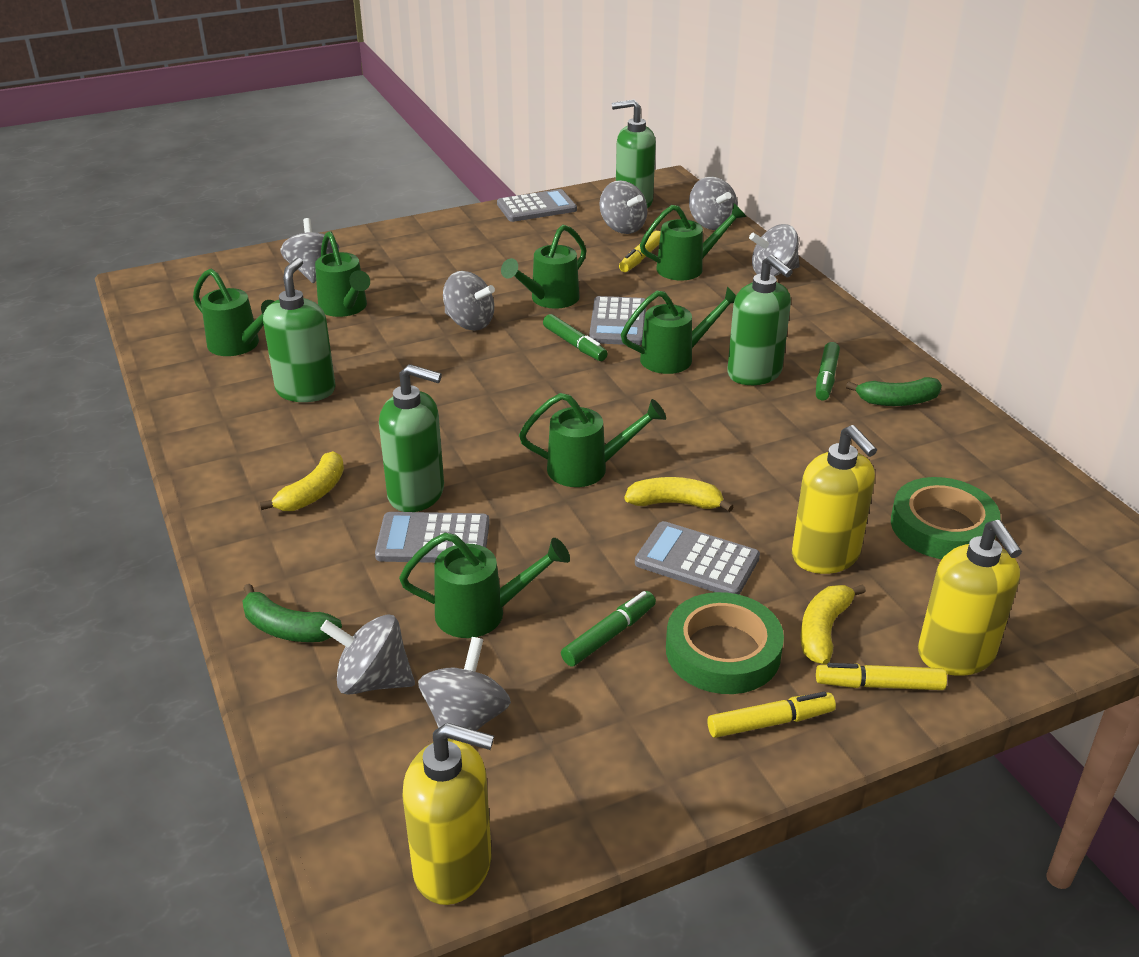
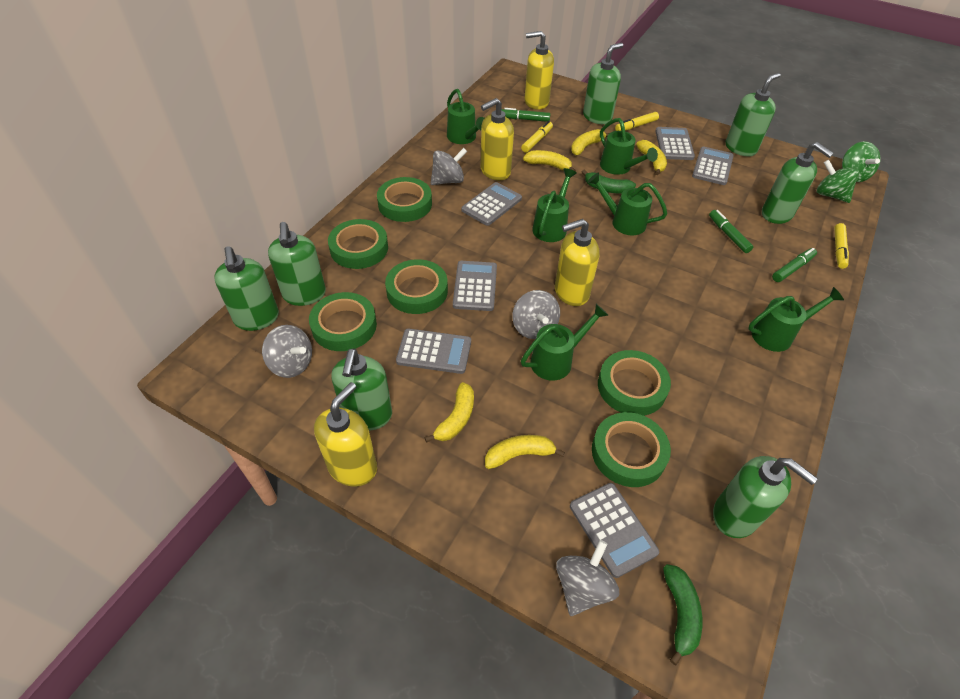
green soap dispenser: [263,258,336,402] [379,364,444,512] [612,99,656,208] [727,255,793,385] = 4 -> [214,246,279,331] [268,222,326,306] [331,348,392,431] [583,43,623,124] [713,456,818,538] [726,73,781,156] [762,142,834,224] = 7
green spinning top: none = 0 -> [817,160,860,203] [842,141,880,182] = 2
green tape: [666,592,784,694] [891,477,1000,559] = 2 -> [309,292,377,351] [328,219,388,269] [377,177,432,222] [385,259,448,314] [592,412,671,487] [598,350,671,416] = 6
green watering can: [193,269,274,356] [315,231,370,317] [399,533,570,638] [501,224,587,309] [519,393,666,487] [621,286,736,374] [640,203,746,280] = 7 -> [447,89,484,144] [521,304,608,381] [532,168,577,242] [588,172,667,235] [600,118,658,175] [748,287,844,352] = 6
grey calculator: [375,512,490,563] [497,189,577,222] [589,296,646,345] [635,521,760,595] = 4 -> [396,329,471,374] [453,261,497,311] [461,182,522,226] [570,483,659,578] [655,127,695,160] [692,147,734,185] = 6
grey spinning top: [280,218,339,283] [320,614,415,695] [418,637,511,731] [443,271,495,330] [599,180,647,234] [689,177,738,230] [749,224,800,276] = 7 -> [262,325,312,378] [431,148,467,185] [512,290,560,339] [556,540,619,616] = 4
yellow banana: [260,451,344,511] [625,477,734,512] [801,584,866,664] = 3 -> [424,382,474,443] [485,435,565,469] [523,150,576,171] [571,129,609,155] [636,140,667,175] = 5
yellow soap dispenser: [402,723,494,905] [792,425,877,574] [918,520,1022,676] = 3 -> [314,382,377,487] [480,98,514,180] [524,31,554,110] [555,219,600,306] = 4

